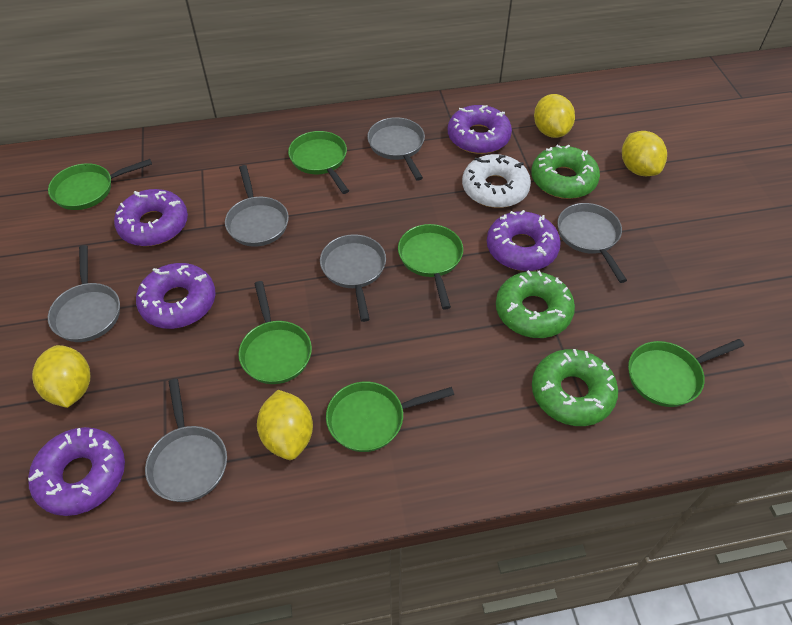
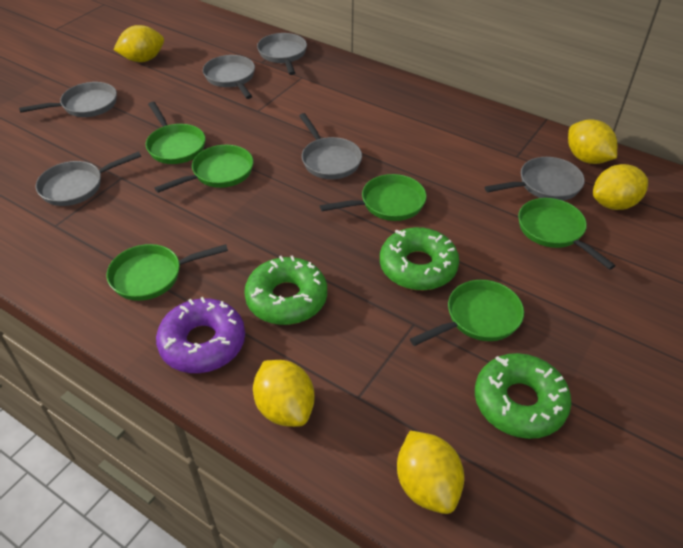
purple donut: [28,427,125,516] [114,189,188,246] [136,263,216,329] [448,105,512,154] [487,210,561,271] = 5 -> [156,297,245,373] = 1
white donut: [462,154,531,208] = 1 -> none = 0
yellow lemon: [32,345,90,408] [257,390,313,460] [534,94,575,138] [622,131,667,176] = 4 -> [113,25,164,62] [253,360,315,427] [397,431,464,514] [568,119,617,164] [593,164,648,210] = 5

